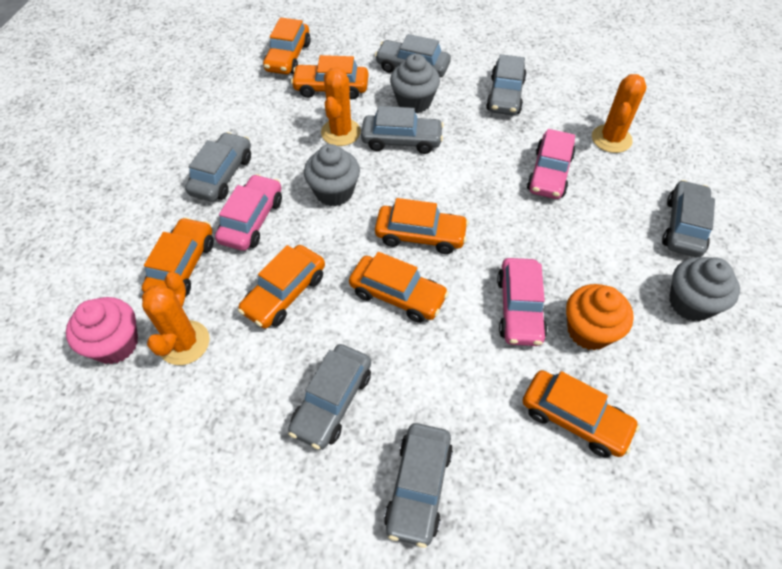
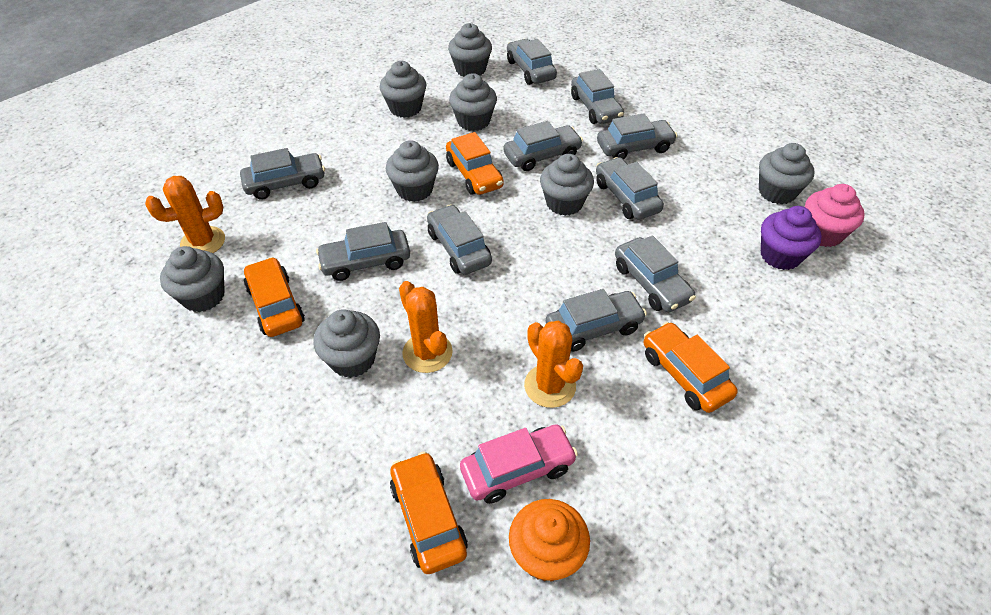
grey car: [185,132,251,202] [288,344,371,450] [361,106,444,154] [375,34,451,77] [384,423,453,548] [486,54,527,115] [662,180,715,257] = 7 -> [240,148,325,200] [316,222,410,281] [427,204,492,275] [503,121,583,171] [507,39,557,85] [546,289,647,352] [571,69,624,124] [596,157,664,220] [597,113,677,160] [615,235,696,312] = 10
grey cupcake: [304,144,360,206] [390,54,440,113] [669,257,740,322] = 3 -> [160,246,225,312] [313,309,380,378] [380,61,426,118] [386,140,439,202] [448,23,492,77] [449,73,497,131] [540,154,594,216] [759,143,815,204] = 8
orange car: [142,217,214,297] [238,245,325,329] [263,17,311,74] [291,55,368,99] [349,252,449,323] [375,198,469,254] [523,370,640,457] = 7 -> [244,257,305,337] [390,452,468,574] [446,132,504,195] [644,322,738,413] = 4
pink car: [215,174,282,251] [497,258,547,346] [527,129,576,199] = 3 -> [460,424,578,504] = 1
purple cupcake: none = 0 -> [761,206,822,270] = 1

